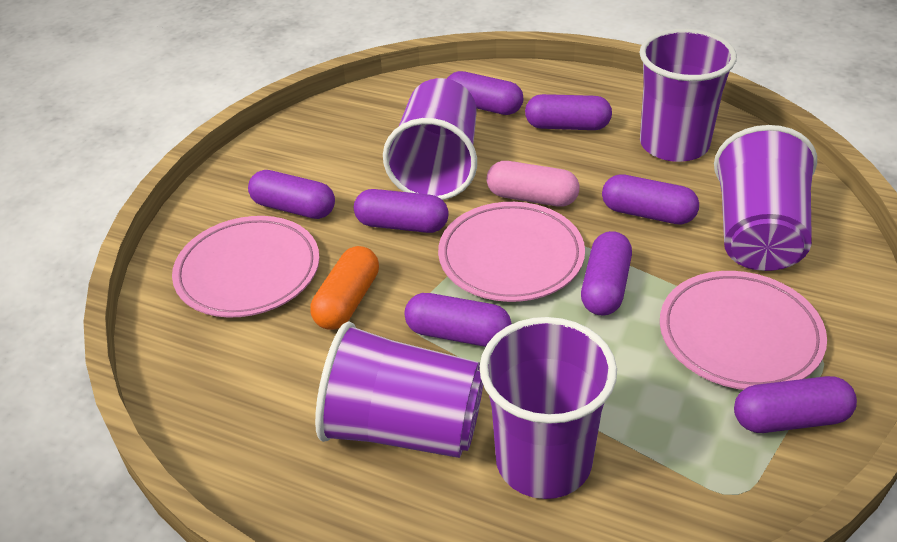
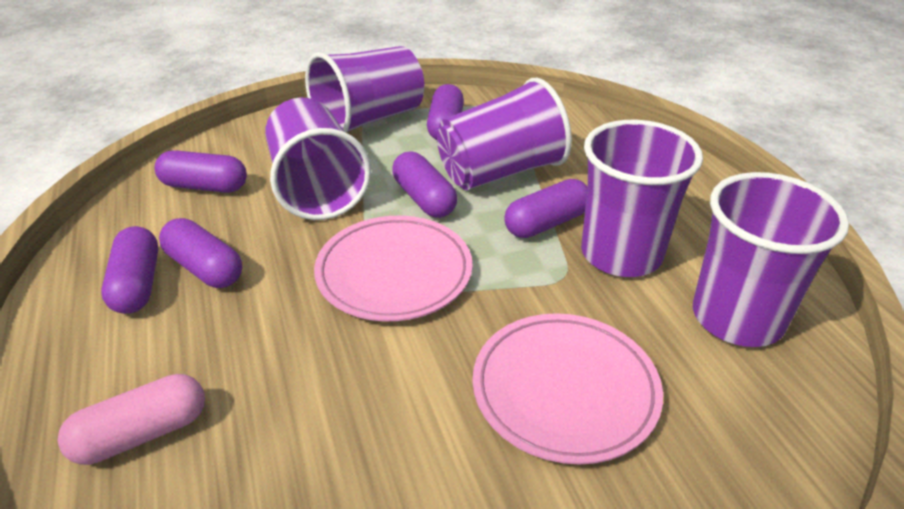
orange capsule: [310,246,379,330] = 1 -> none = 0
pink plate: [172,216,319,317] [438,202,585,302] [660,271,827,390] = 3 -> [314,216,473,321] [473,313,663,464] = 2
purple capsule: [248,170,335,219] [354,189,449,233] [404,293,512,347] [447,71,523,115] [525,94,612,130] [581,231,632,315] [602,174,699,224] [734,376,857,433] = 8 -> [101,226,158,314] [155,150,247,193] [159,218,242,288] [392,152,457,218] [427,84,464,140] [504,179,587,238] = 6

